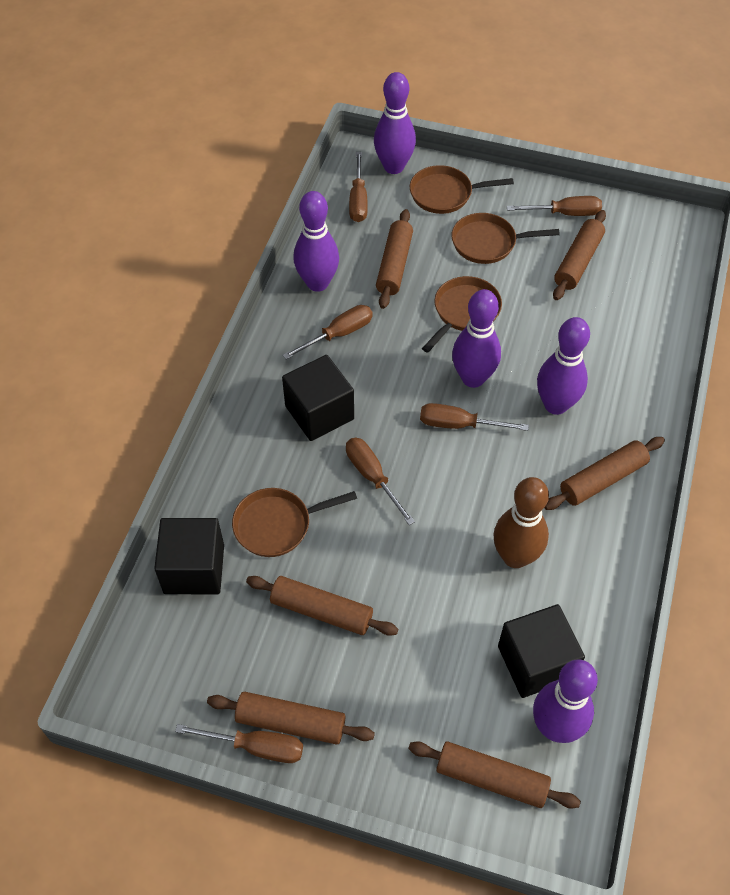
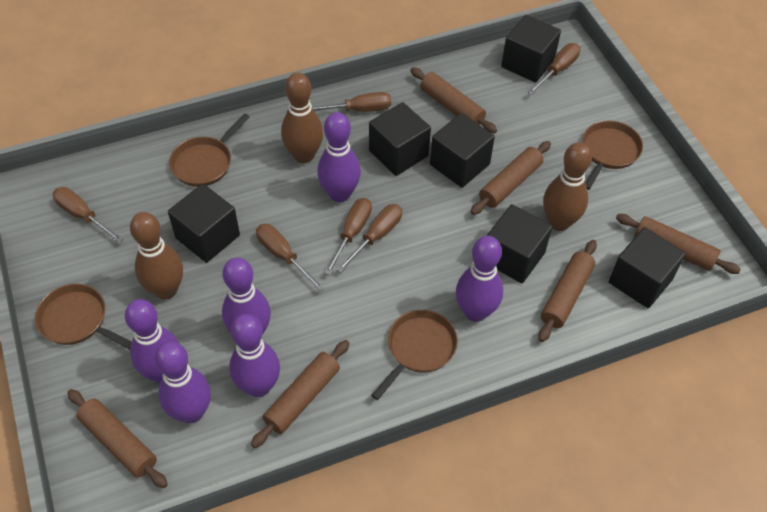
black cube: [154,518,224,594] [282,355,354,441] [498,604,585,698] = 3 -> [168,184,240,263] [369,102,431,176] [430,113,495,188] [487,204,552,283] [501,15,561,83] [609,227,686,308] = 6
brown bowling pin: [493,477,549,568] = 1 -> [130,212,183,299] [281,73,323,163] [543,142,592,231] = 3
purple bowling pin: [293,191,339,292] [374,72,416,174] [452,289,501,388] [533,659,598,743] [537,317,590,415] = 5 -> [125,299,180,383] [155,341,211,423] [222,258,271,335] [229,314,280,397] [317,112,361,202] [456,236,503,322] = 6

